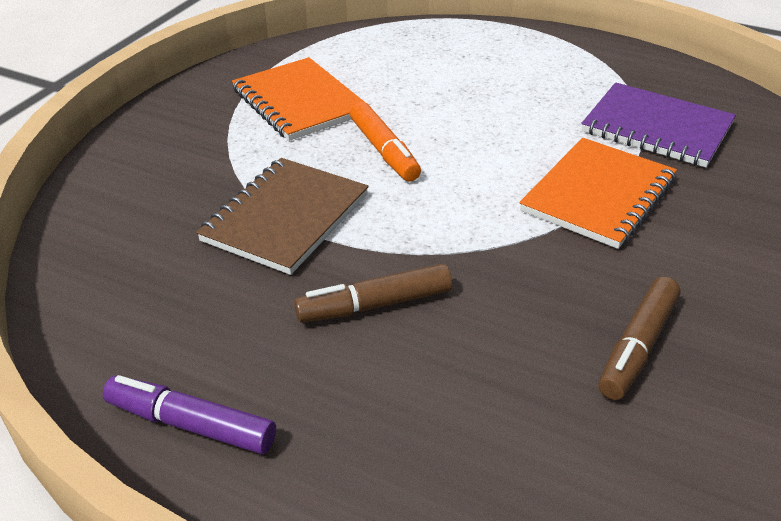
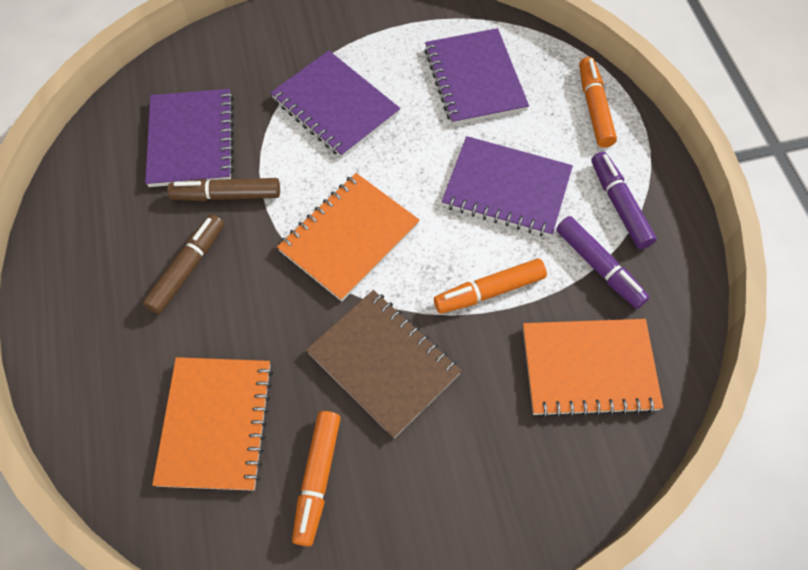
orange marker: [350,102,421,182] = 1 -> [292,411,341,546] [434,259,547,314] [579,57,617,148] = 3
orange notebook: [232,57,366,141] [519,138,677,249] = 2 -> [152,357,273,491] [277,173,420,301] [523,319,663,418] = 3
purple marker: [103,375,276,454] = 1 -> [556,216,649,309] [591,152,657,249] = 2
purple notebook: [581,82,736,168] = 1 -> [145,89,234,187] [270,51,400,158] [424,28,529,125] [442,136,573,237] = 4

